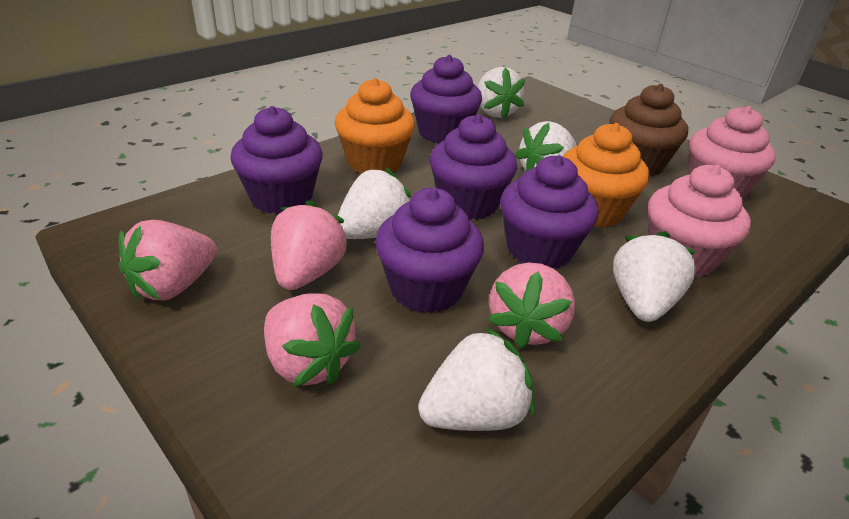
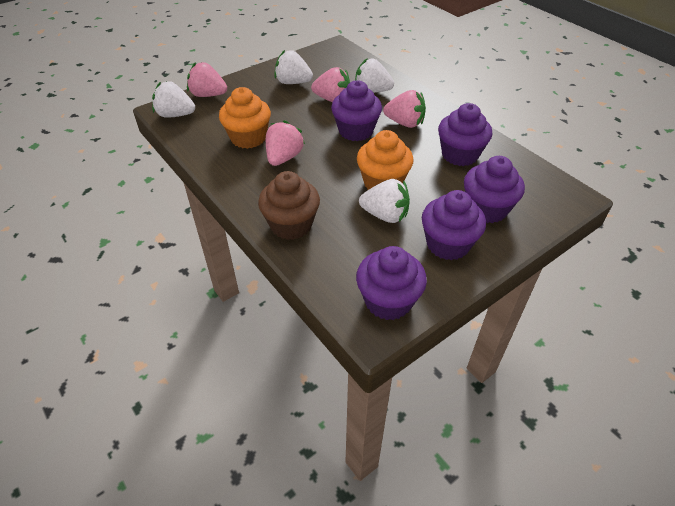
pink cupcake: [648,165,751,278] [688,106,776,199] = 2 -> none = 0
white strawberry: [338,168,411,239] [418,327,535,431] [477,67,525,119] [515,121,577,171] [613,231,696,322] = 5 -> [152,81,195,118] [274,50,313,84] [355,59,394,93] [359,179,410,223] = 4

